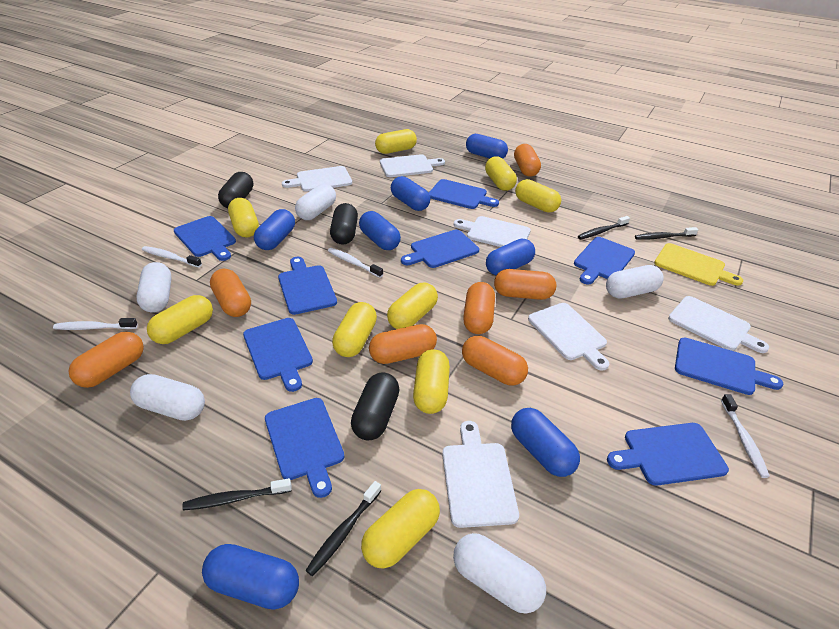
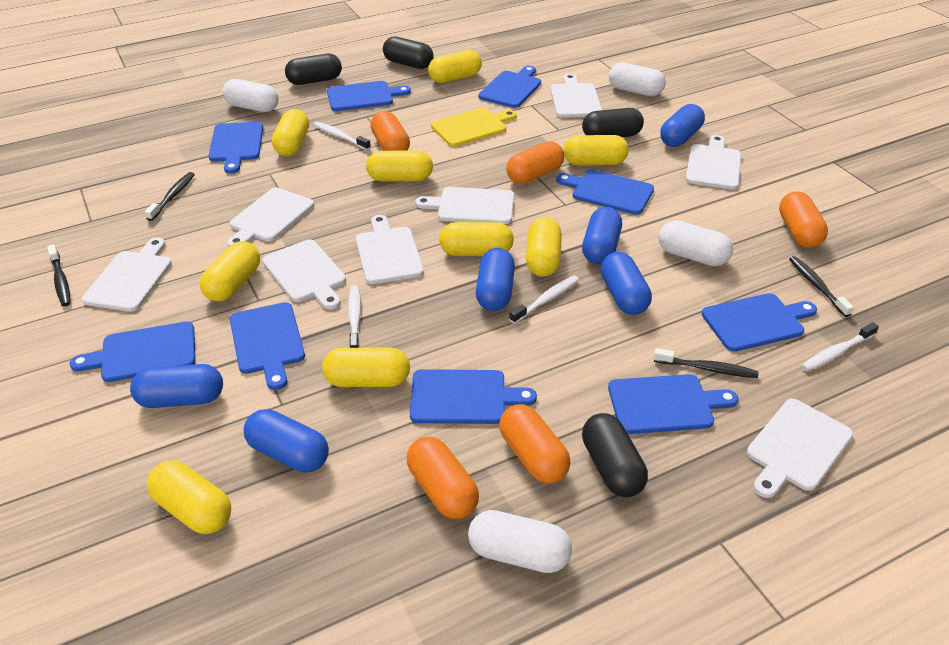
black capsule: [218,172,253,208] [330,203,358,245] [351,373,400,441] = 3 -> [285,54,342,85] [383,36,434,69] [582,108,644,137] [582,413,648,497] = 4
blue capsule: [202,544,299,610] [254,209,295,250] [359,211,401,250] [391,176,430,211] [466,134,508,159] [486,239,535,275] [511,408,580,477] = 7 -> [130,364,223,408] [244,409,329,473] [476,248,515,311] [582,207,622,264] [600,252,652,315] [660,104,705,147] = 6
orange capsule: [69,332,144,388] [210,269,251,317] [369,324,437,364] [462,336,528,385] [463,282,495,334] [494,269,556,300] [514,144,541,177] = 7 -> [370,111,410,151] [407,436,479,519] [499,404,570,483] [506,141,564,184] [779,191,828,248] = 5
white capsule: [130,374,205,421] [136,262,171,312] [295,184,336,220] [453,533,546,614] [606,265,664,299] = 5 -> [223,79,279,112] [468,510,572,573] [609,62,666,96] [659,220,733,266] = 4
white cutting board: [282,166,352,192] [380,154,445,177] [442,421,519,528] [454,216,531,247] [528,303,609,371] [668,296,769,353] = 6 -> [82,238,172,312] [227,188,314,247] [262,239,346,310] [356,215,424,284] [415,187,514,224] [550,74,602,118] [686,135,741,190] [747,399,853,498] = 8

